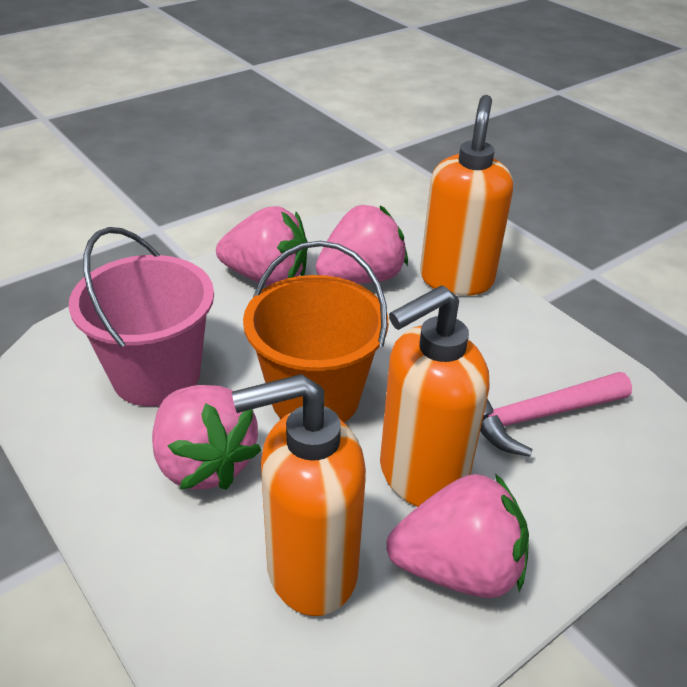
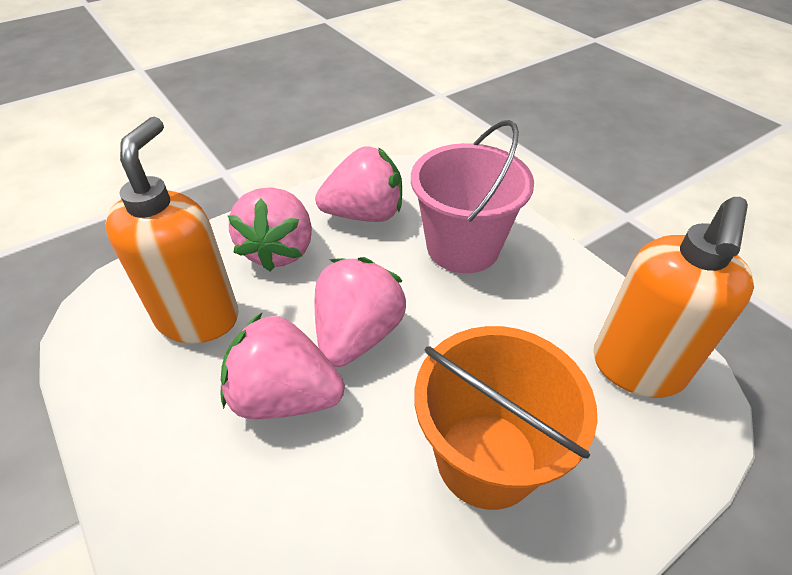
orange soap dispenser: [232,374,366,616] [380,285,489,507] [420,95,513,296] = 3 -> [105,117,239,344] [593,197,754,398] = 2
pink hammer: [480,372,632,457] = 1 -> none = 0

